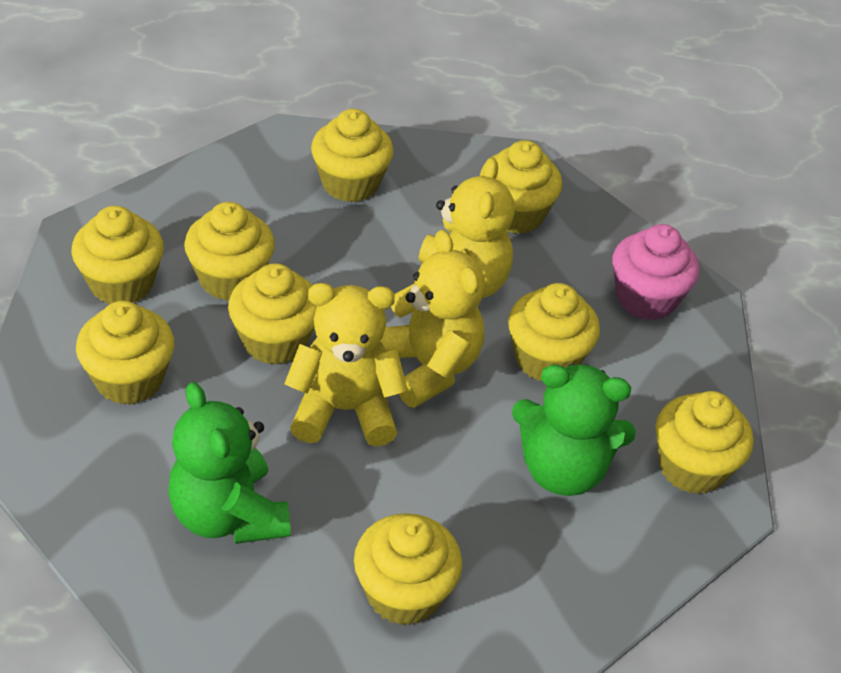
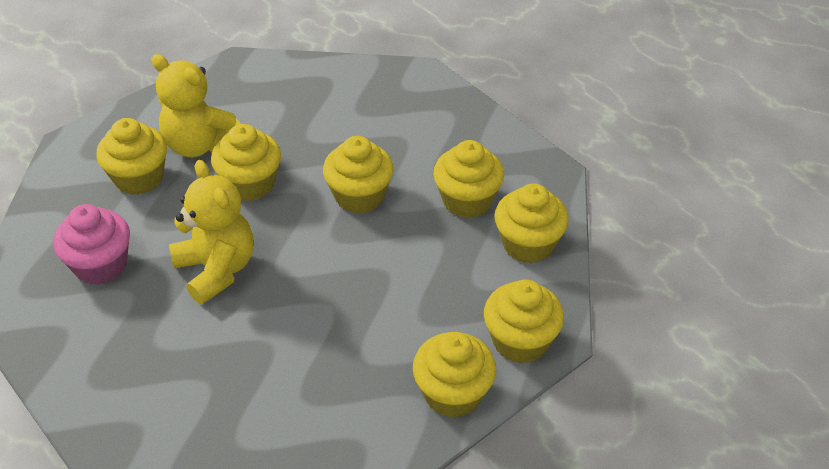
green teddy bear: [168,382,291,544] [512,364,636,496] = 2 -> none = 0
yellow cupcake: [71,206,164,304] [76,301,175,405] [184,202,275,301] [228,263,317,365] [311,109,394,202] [354,513,462,625] [480,140,562,234] [508,283,600,381] [656,391,753,494] = 9 -> [96,118,167,195] [211,124,281,201] [323,136,394,214] [413,332,496,418] [433,140,504,218] [484,279,564,364] [494,183,569,263] = 7
yellow teddy bear: [284,283,408,447] [381,230,485,408] [414,157,515,298] = 3 -> [151,54,240,157] [169,160,253,304] = 2

